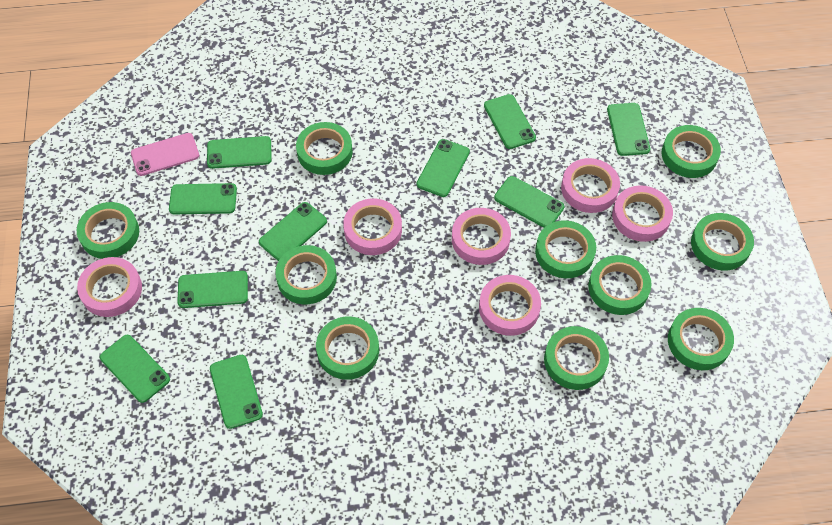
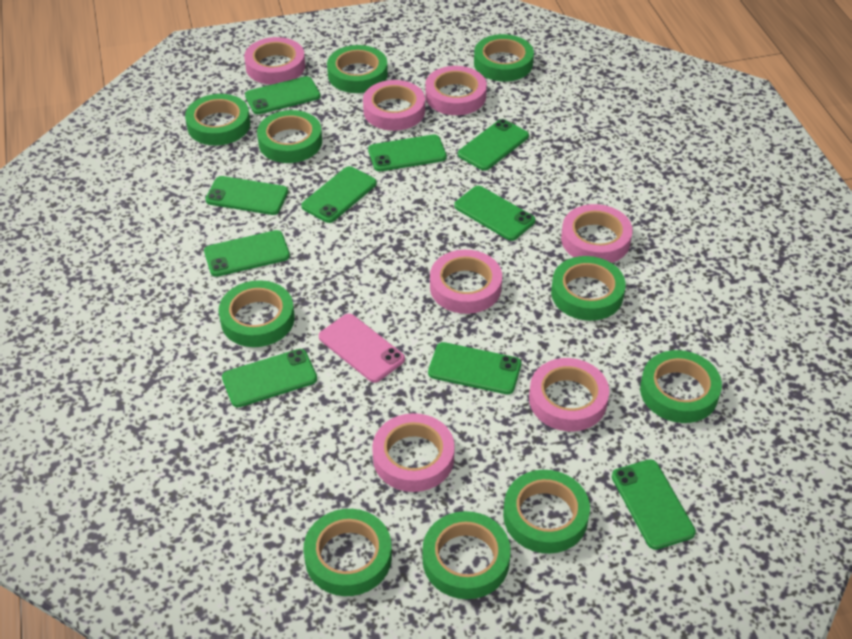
pink tape: [77,257,142,317] [343,198,402,255] [452,208,511,265] [479,275,541,336] [561,158,620,213] [612,185,673,242] = 6 -> [244,37,305,85] [363,80,425,131] [372,413,455,492] [425,66,487,115] [430,250,502,314] [529,358,609,431] [561,204,633,263] = 7

